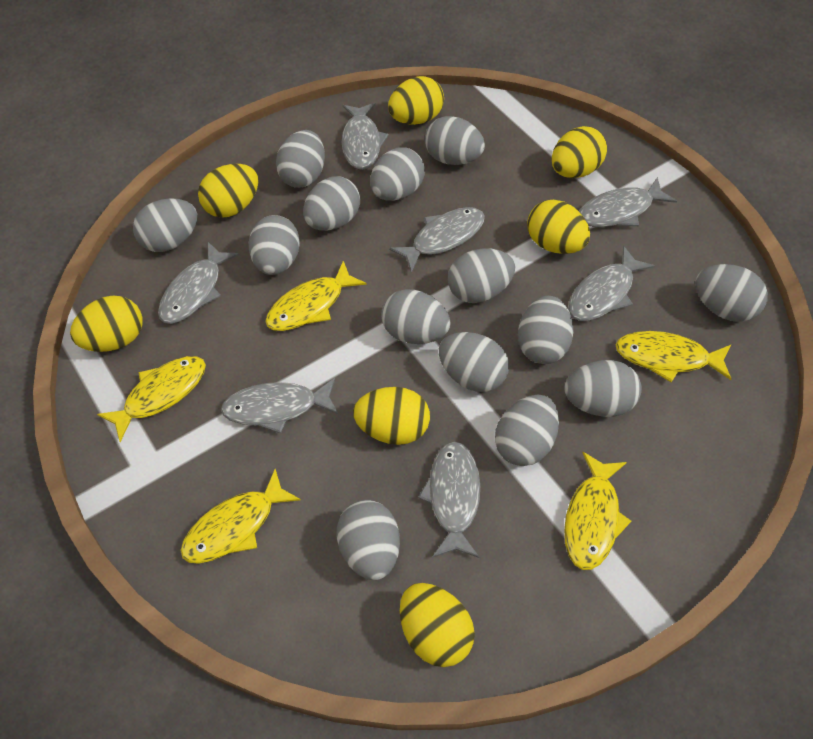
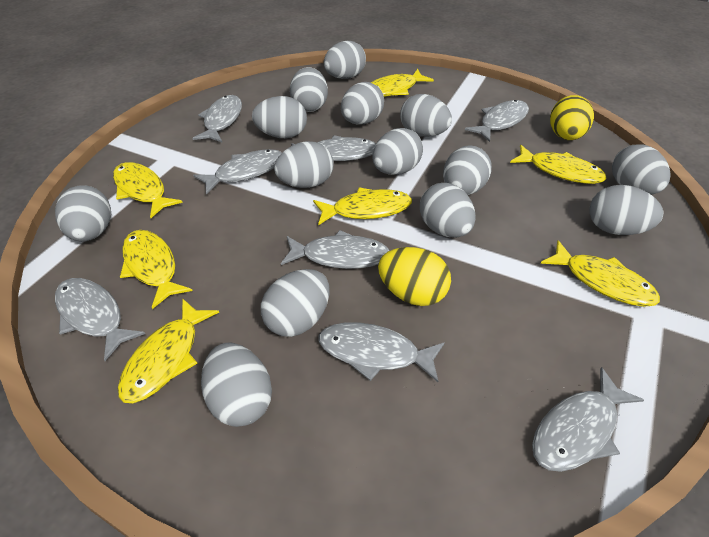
grey fish: [158,242,239,324] [221,378,339,434] [342,103,389,170] [389,207,485,273] [418,441,480,558] [568,246,655,321] [579,177,677,227] = 7 -> [55,278,145,361] [192,95,242,143] [193,149,282,195] [281,230,390,269] [291,135,376,161] [319,322,445,382] [465,100,529,142] [532,367,644,472] = 8
yellow egg: [70,296,143,352] [198,164,258,218] [353,387,430,445] [388,76,444,125] [400,583,475,667] [527,200,590,254] [552,126,607,178] = 7 -> [378,247,451,306] [550,95,594,140] = 2
yellow fish: [97,356,206,442] [180,469,301,564] [265,261,367,331] [564,452,631,570] [616,331,732,382] = 5 -> [113,162,183,218] [118,299,219,403] [120,230,192,309] [313,187,412,225] [371,69,434,97] [510,145,607,184] [541,240,660,307] = 7

